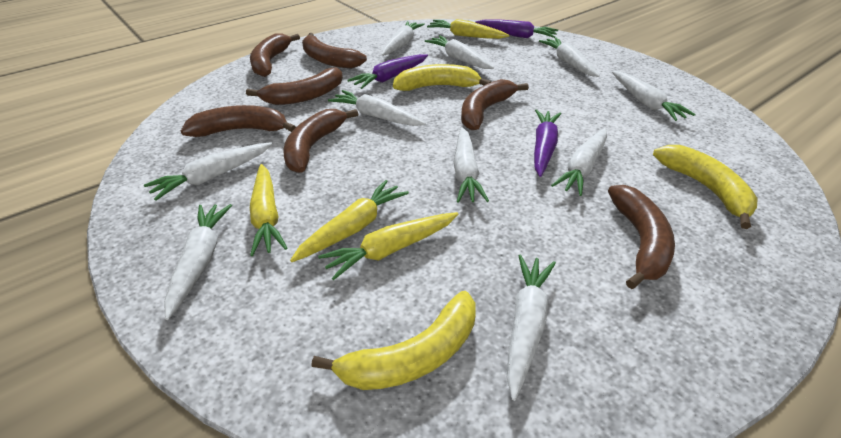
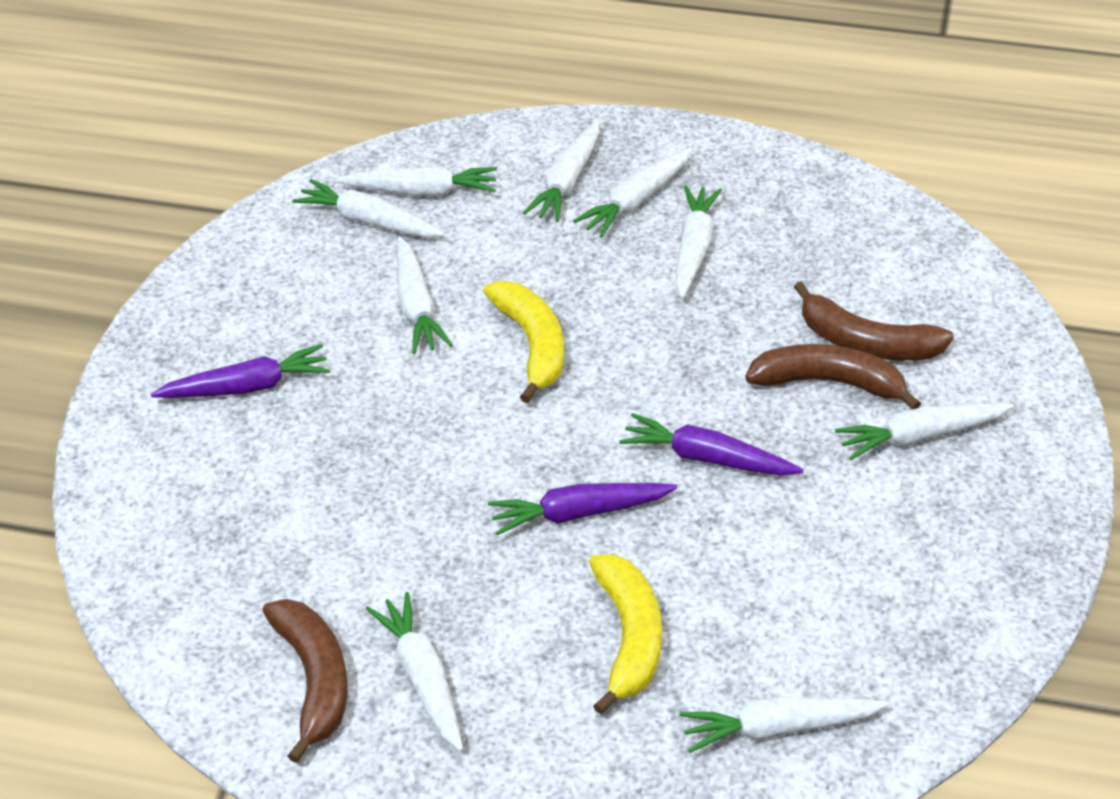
brown banana: [181,105,296,137] [246,67,343,105] [250,34,300,77] [284,109,358,173] [302,33,367,68] [461,79,529,130] [608,185,675,289] = 7 -> [262,599,348,763] [745,344,921,409] [794,281,954,361] = 3
white carrot: [144,142,272,201] [164,204,232,320] [328,90,426,126] [382,21,425,56] [425,35,494,69] [454,127,489,203] [507,255,556,401] [539,37,600,77] [551,128,607,196] [612,71,695,121] = 10 -> [292,179,444,237] [336,166,497,196] [366,592,463,751] [397,237,452,354] [523,120,599,222] [573,148,692,238] [676,185,722,298] [680,697,889,753] [835,403,1014,460] = 9
yellow banana: [311,291,476,390] [393,64,491,91] [653,145,758,229] = 3 -> [483,281,564,403] [589,554,662,714] = 2
yellow carrot: [250,164,287,256] [290,180,409,262] [318,212,458,280] [427,19,509,39] = 4 -> none = 0

